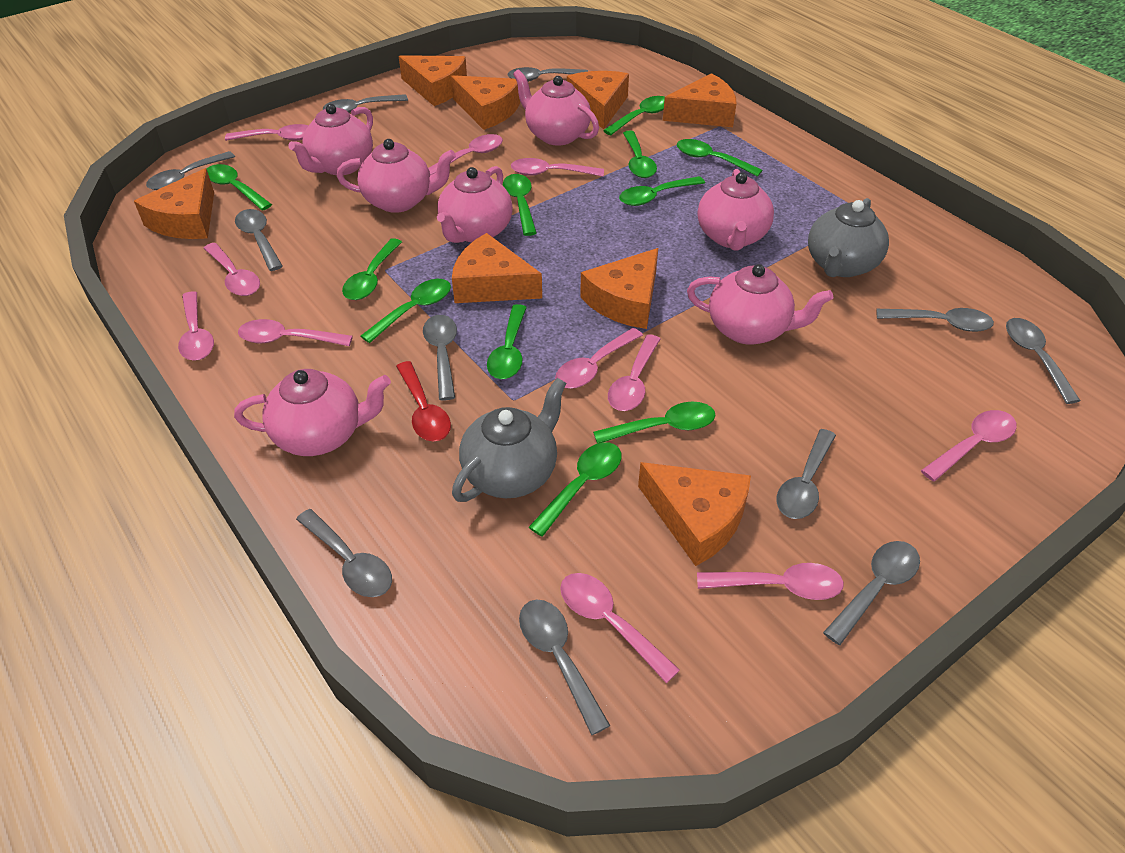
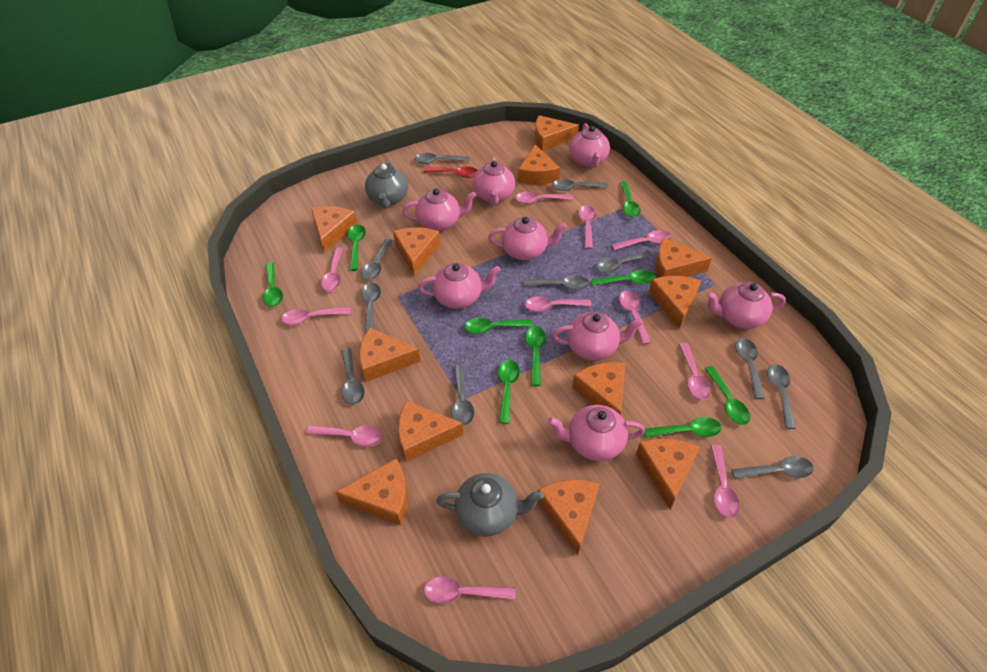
green spoon: [207,164,272,211] [342,238,402,300] [361,279,451,343] [487,304,527,379] [503,174,537,236] [529,442,622,537] [593,402,716,444] [603,96,665,135] [619,176,705,206] [623,130,657,178] [677,139,763,177] = 11 -> [263,262,283,307] [347,225,366,271] [464,318,533,334] [498,360,520,424] [525,326,546,386] [591,270,656,286] [620,181,641,217] [644,417,721,438] [704,366,750,425] = 9
orange cheese: [134,168,214,239] [399,55,467,106] [451,75,520,130] [452,233,542,303] [567,71,629,129] [580,248,658,329] [638,462,751,566] [663,73,736,127] = 8 -> [311,206,357,253] [336,458,407,525] [359,328,421,382] [393,228,440,276] [398,400,463,462] [518,144,560,185] [535,115,579,151] [538,480,600,556] [572,362,625,415] [636,439,700,509] [648,276,701,329] [655,238,712,278] = 12
pink teapot: [234,369,391,456] [288,104,373,175] [337,139,456,213] [437,166,513,243] [513,69,599,146] [687,264,833,345] [698,169,774,251] = 7 -> [402,188,476,231] [418,263,500,309] [472,157,515,205] [488,217,567,260] [548,405,645,461] [552,312,643,361] [569,123,610,168] [706,282,786,329] = 8

